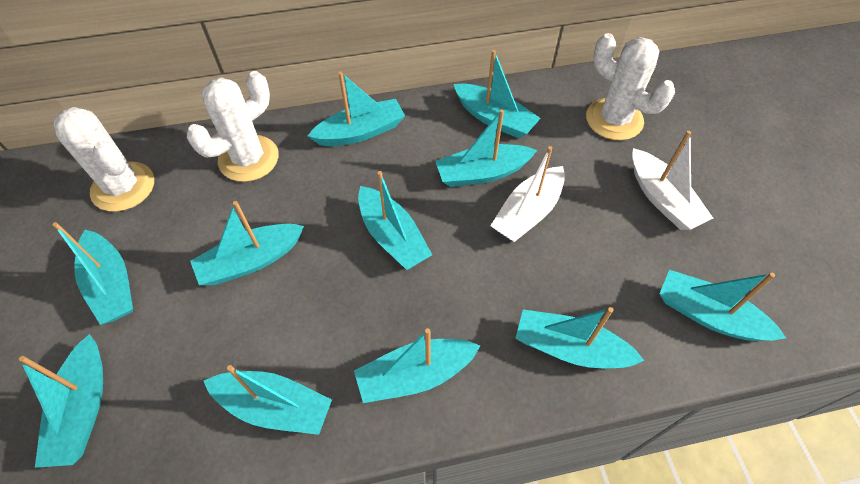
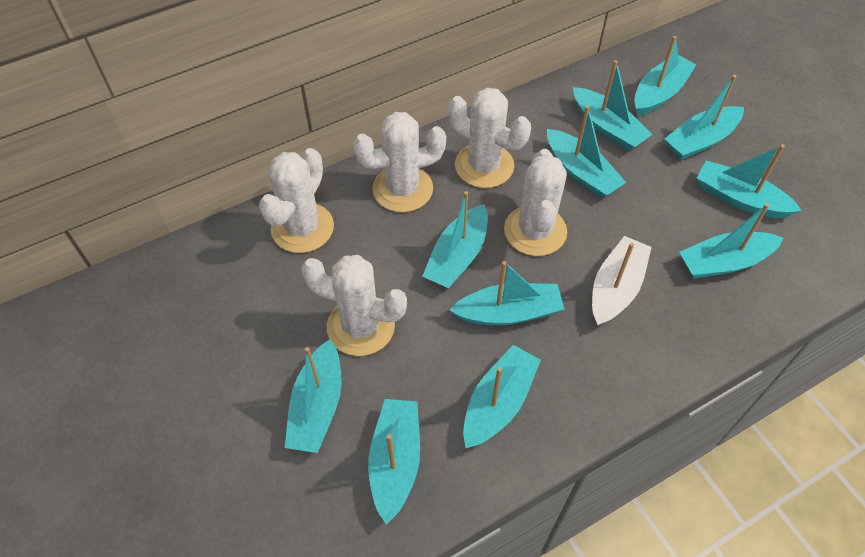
white boat: [490,146,565,242] [632,131,713,230] = 2 -> [592,236,652,325] = 1
white cactus: [53,107,154,212] [187,71,279,182] [586,33,675,140] = 3 -> [259,148,334,253] [301,255,407,356] [353,112,446,212] [448,87,531,188] [504,149,567,256] = 5

